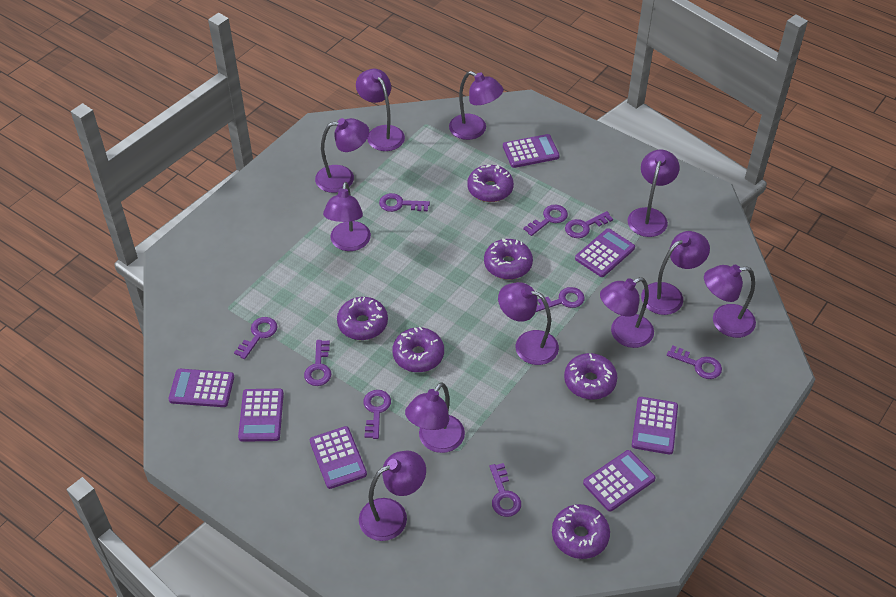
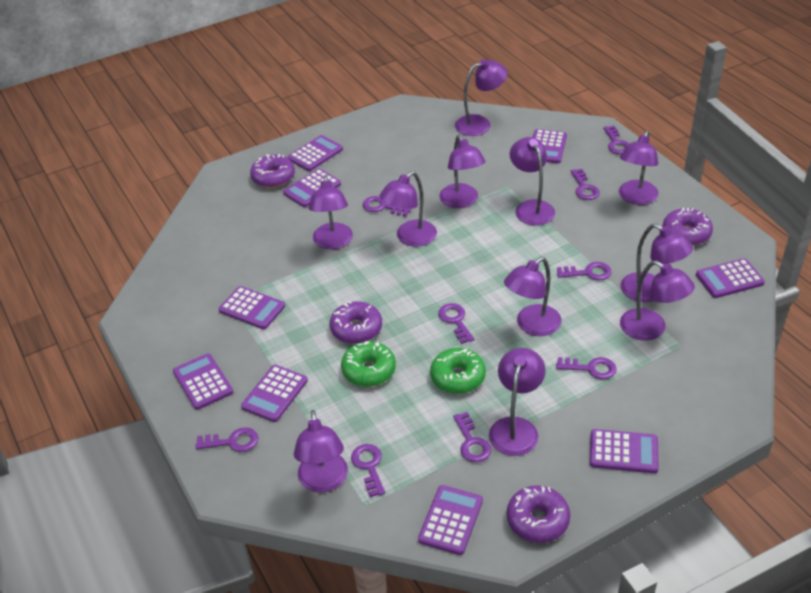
green donut: none = 0 -> [341,341,396,387] [430,348,486,394] = 2
purple calculator: [168,369,234,407] [238,389,284,442] [310,426,367,489] [503,134,560,168] [575,228,635,277] [583,450,656,512] [632,397,678,455] = 7 -> [173,354,233,410] [219,286,285,329] [241,365,308,422] [283,169,341,207] [288,135,343,171] [418,485,483,555] [533,129,567,163] [590,429,659,473] [696,258,765,298] = 9
purple donut: [337,297,388,340] [392,327,444,372] [467,164,514,202] [484,238,533,279] [552,504,610,559] [564,353,617,400] = 6 -> [250,154,295,188] [330,301,382,344] [507,485,570,543] [663,208,713,245] = 4

